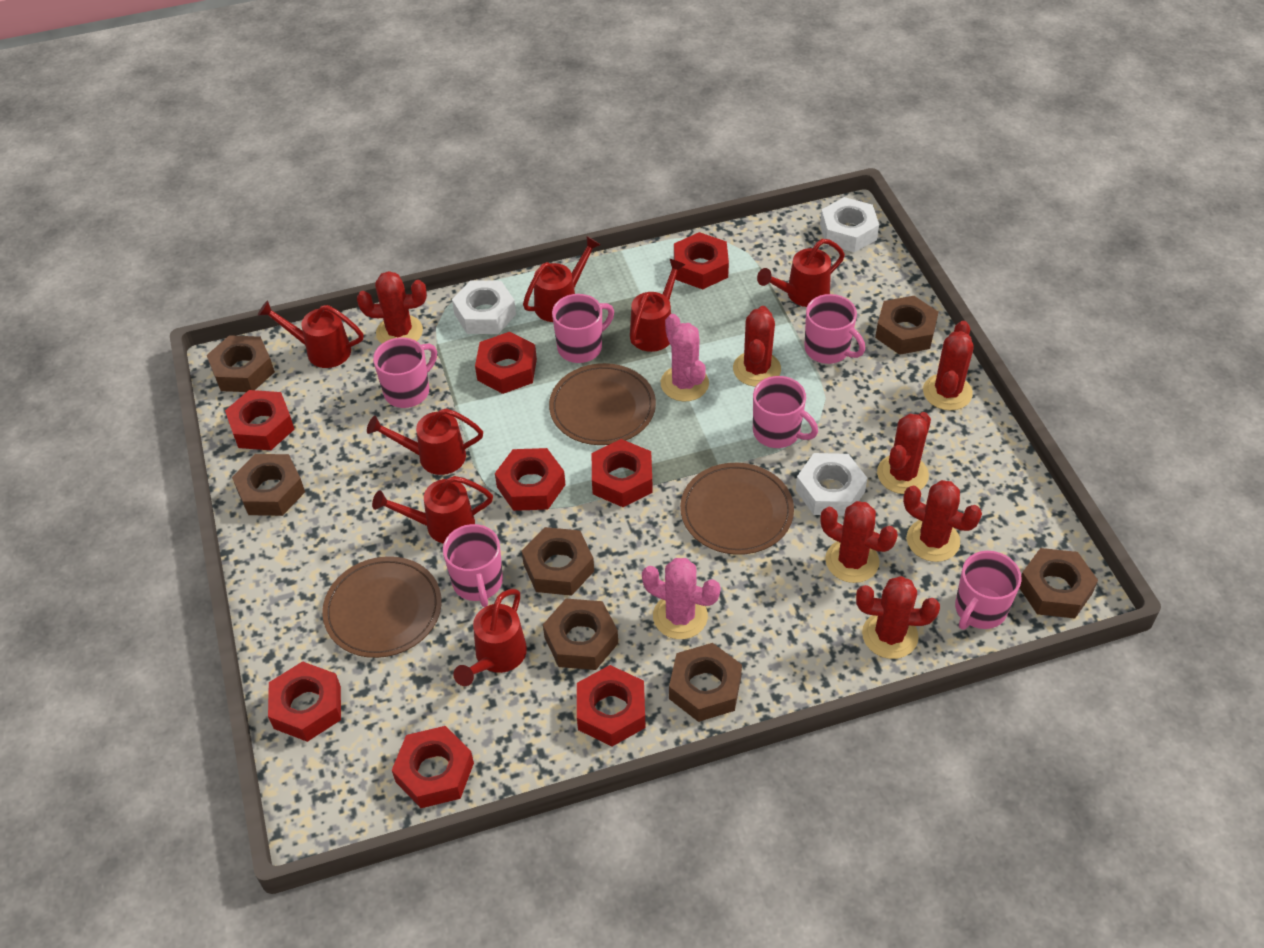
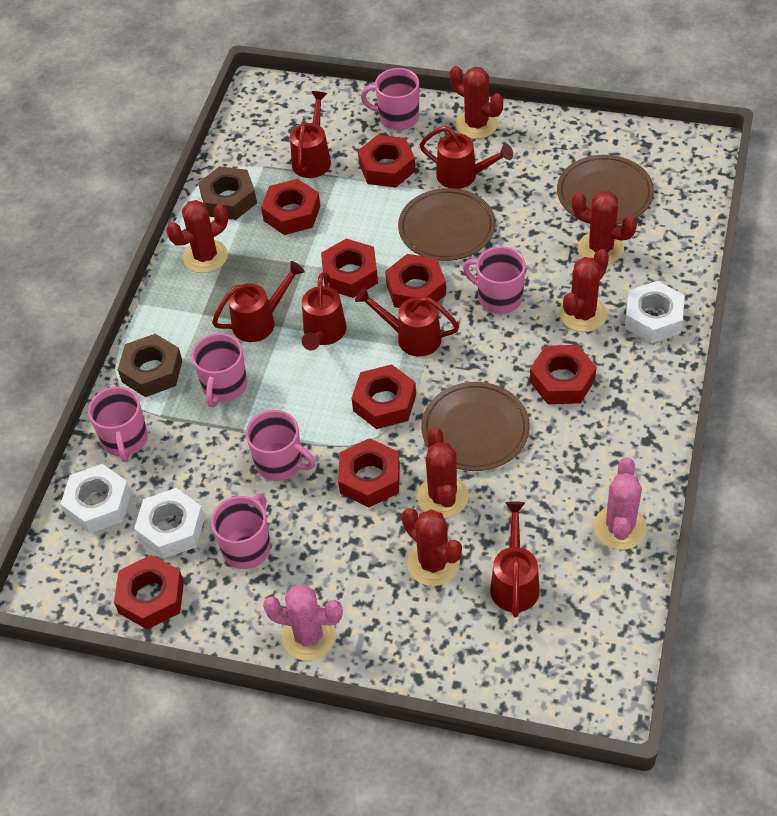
brown nut: [207,335,275,392] [232,454,305,516] [522,527,594,596] [543,599,618,670] [669,643,742,722] [875,296,938,355] [1020,548,1098,618] = 7 -> [118,334,182,397] [198,166,257,220] = 2
red cactus: [357,271,427,344] [733,306,781,387] [821,501,898,583] [856,576,940,659] [877,412,931,494] [903,480,982,562] [923,321,974,410] = 7 -> [166,200,228,273] [402,508,462,586] [417,428,469,518] [450,66,503,139] [560,249,609,332] [572,191,637,264] = 6
red watering can: [258,300,364,368] [367,409,483,475] [372,476,493,544] [453,589,527,686] [523,236,601,322] [630,259,686,352] [757,239,845,307] = 7 -> [212,261,305,342] [290,91,331,178] [302,272,346,351] [355,287,459,357] [420,126,513,189] [490,501,540,617] = 6

